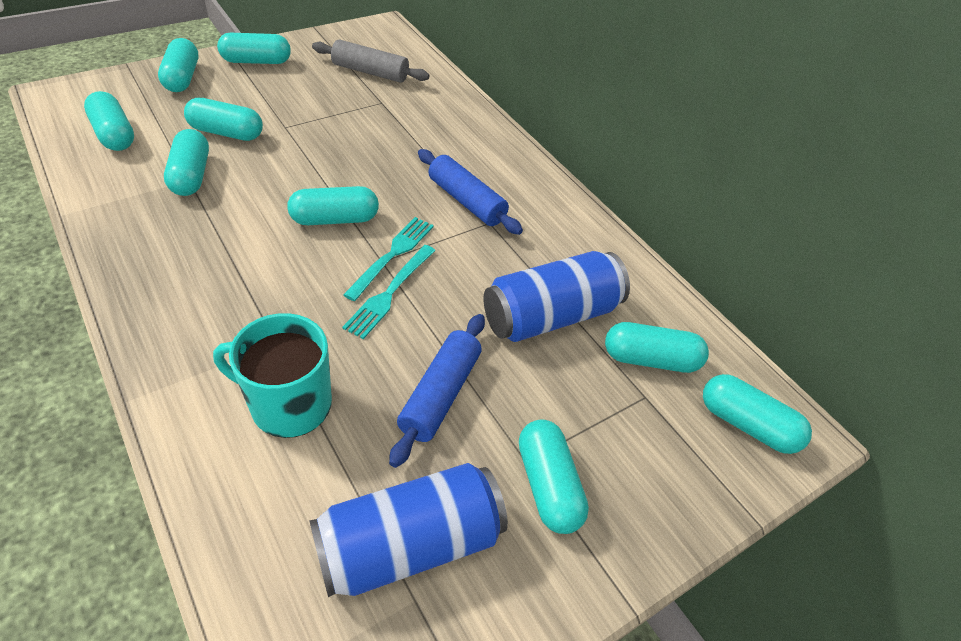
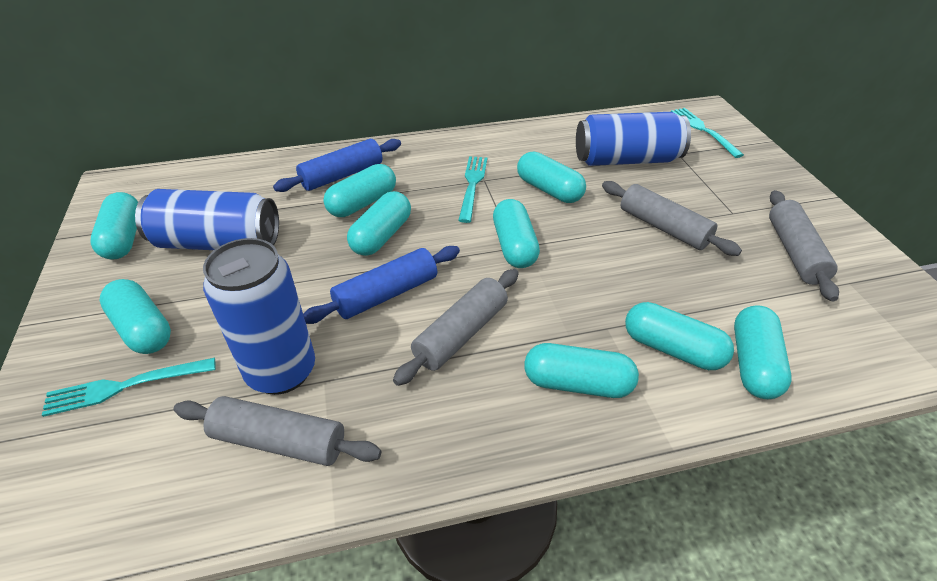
blue can: [309,463,508,597] [484,251,630,342] = 2 -> [135,189,279,250] [203,238,315,395] [576,112,691,166] = 3
grey rolling pin: [312,40,430,83] = 1 -> [174,396,382,466] [393,269,519,386] [602,181,742,256] [769,190,839,302] = 4
turquoise fork: [342,245,436,339] [343,217,434,301] = 2 -> [42,358,216,417] [458,156,487,223] [671,108,744,158] = 3
turquoise mug: [213,313,332,438] = 1 -> none = 0

